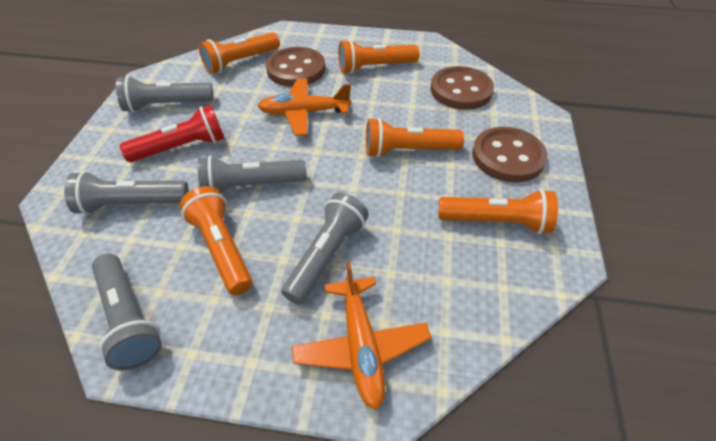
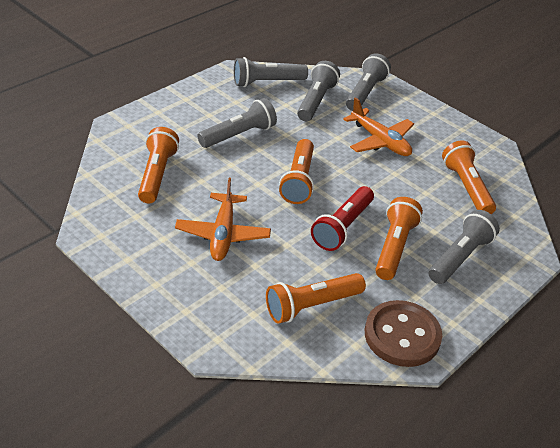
brown button: [266,47,325,87] [431,66,494,110] [472,127,548,182] = 3 -> [365,300,442,367] = 1

